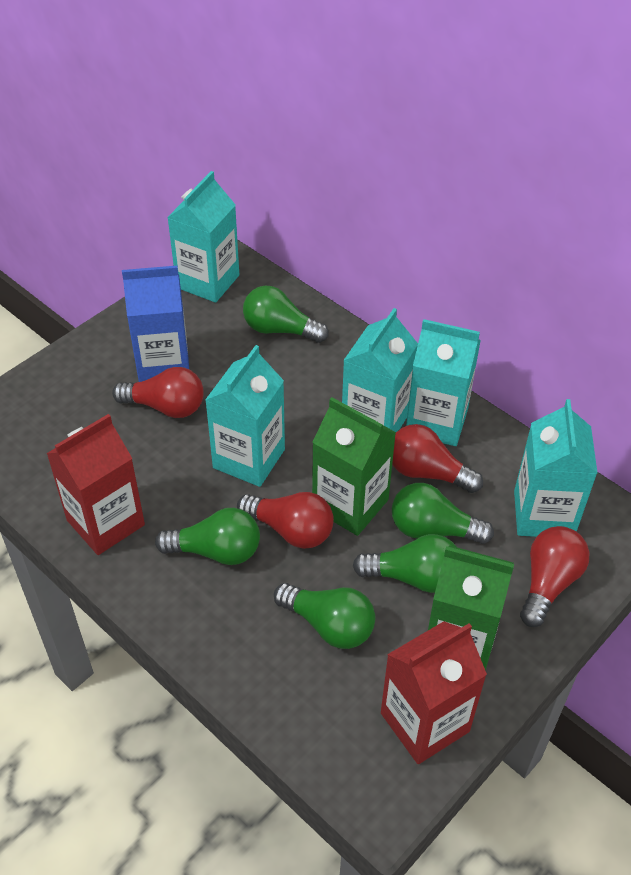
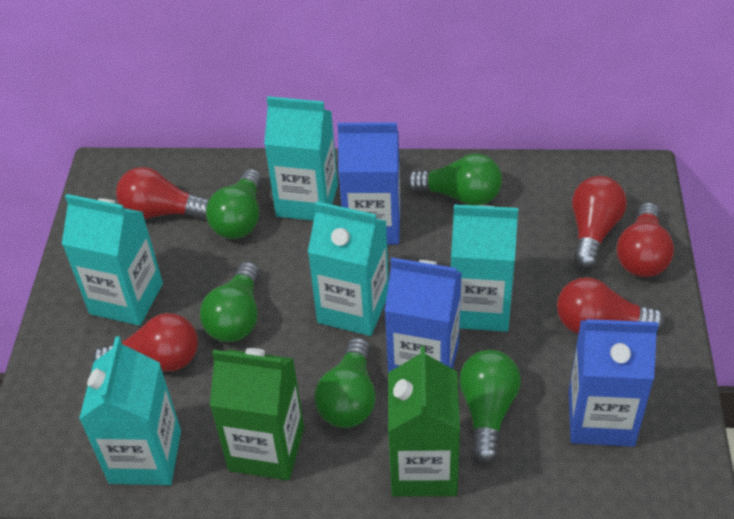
blue carton: [122,266,189,382] = 1 -> [338,122,400,244] [385,258,462,372] [569,319,659,447] = 3
red carton: [46,414,145,555] [381,621,487,764] = 2 -> none = 0
red light bulb: [112,367,204,418] [237,492,334,549] [392,424,483,493] [520,526,590,627] = 4 -> [92,313,198,371] [116,167,209,219] [557,277,665,334] [572,176,627,269] [617,202,674,277] = 5

